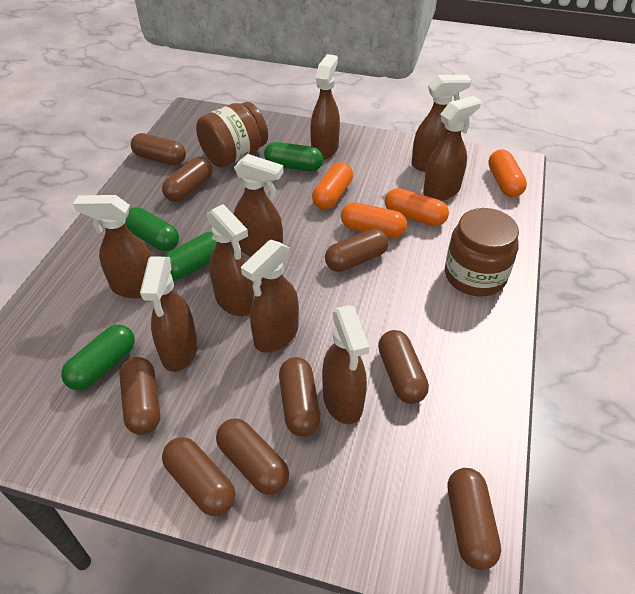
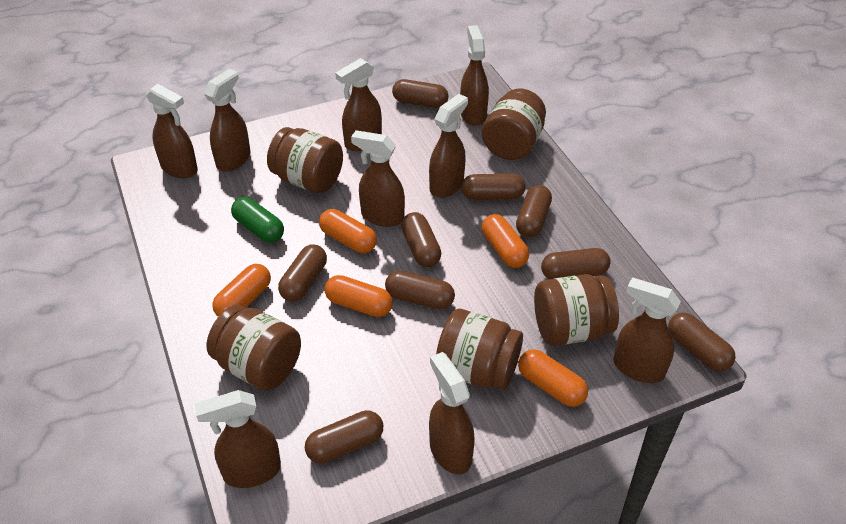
brown jar: [196,102,268,168] [445,208,519,296] = 2 -> [207,305,301,391] [267,127,343,194] [436,309,523,390] [482,89,546,160] [534,274,619,346] = 5
green capsule: [61,324,135,390] [125,207,179,251] [163,232,217,280] [264,142,323,172] = 4 -> [231,197,284,243] = 1
orange capsule: [312,162,353,210] [341,202,407,238] [385,188,449,226] [488,149,527,197] = 4 -> [212,264,271,316] [319,209,377,253] [325,275,393,317] [482,214,529,268] [518,349,588,407] = 5

